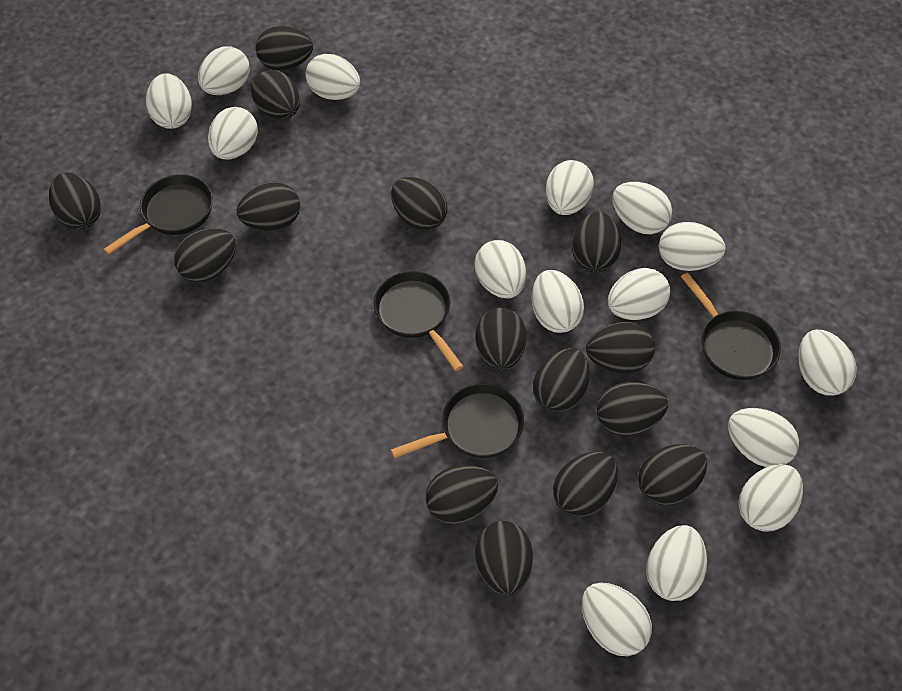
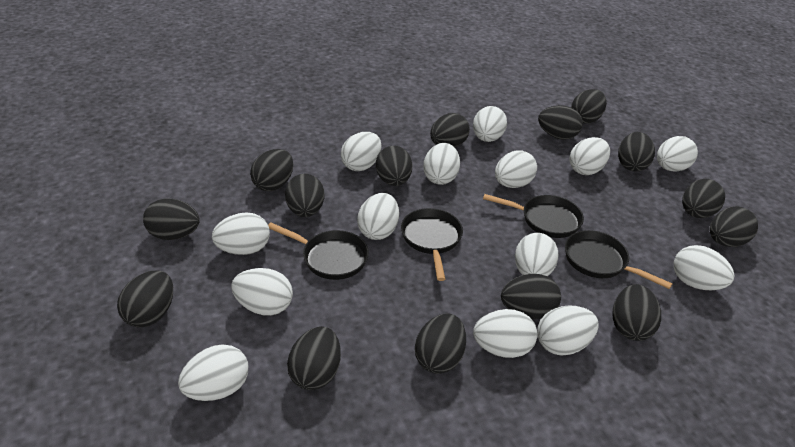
white egg: [146,73,192,129] [198,46,250,95] [208,107,258,160] [305,54,360,100] [475,240,526,298] [532,270,584,333] [546,160,594,215] [582,583,652,656] [608,268,670,320] [612,182,672,234] [646,525,707,601] [659,222,726,271] [728,408,799,467] [739,464,803,532] [798,330,857,395] = 15 -> [178,344,248,401] [212,212,270,255] [231,268,293,316] [341,132,381,171] [357,193,399,240] [423,143,460,185] [473,106,507,142] [473,309,537,358] [495,150,537,188] [515,233,559,276] [537,305,599,356] [569,137,610,175] [657,136,698,172] [674,245,735,290] = 14

